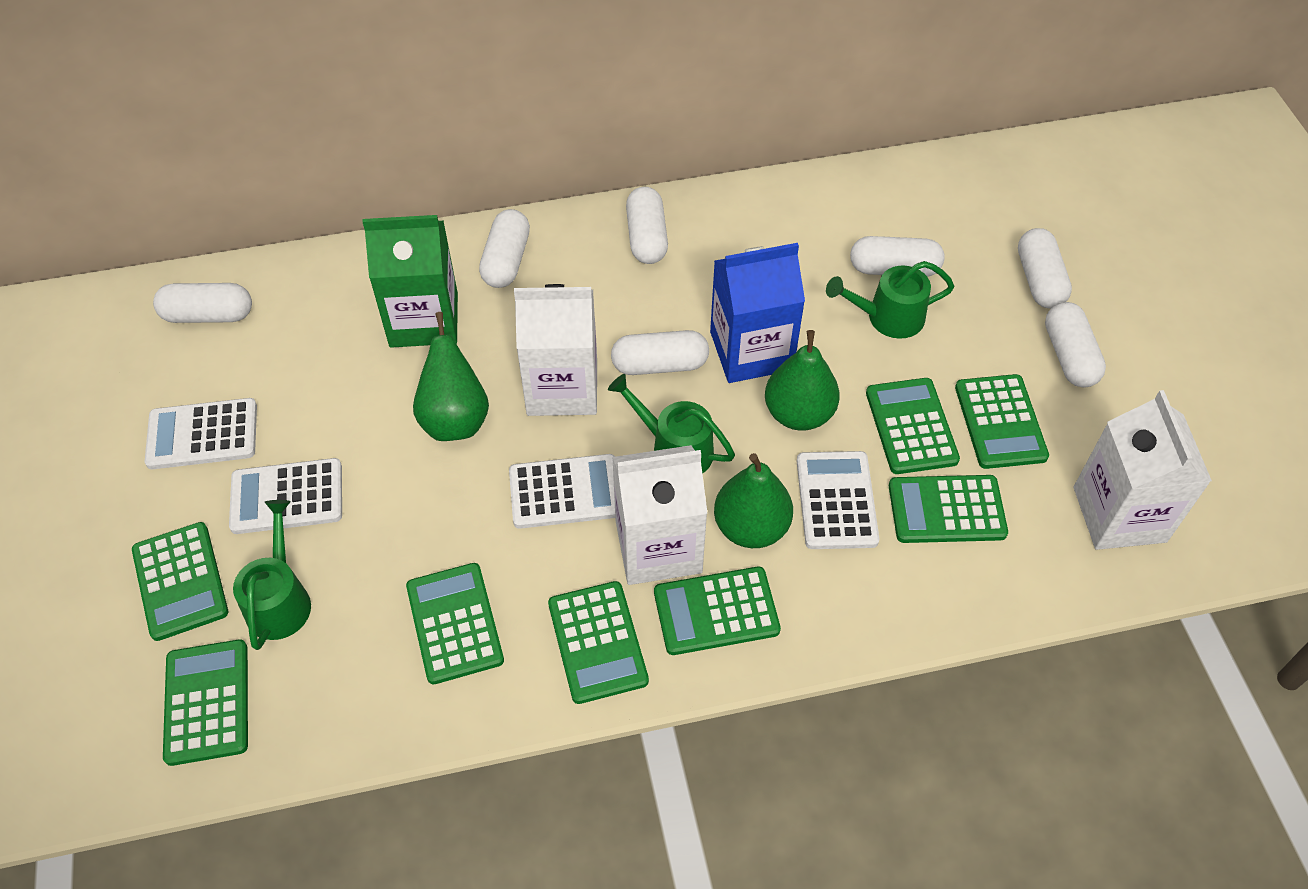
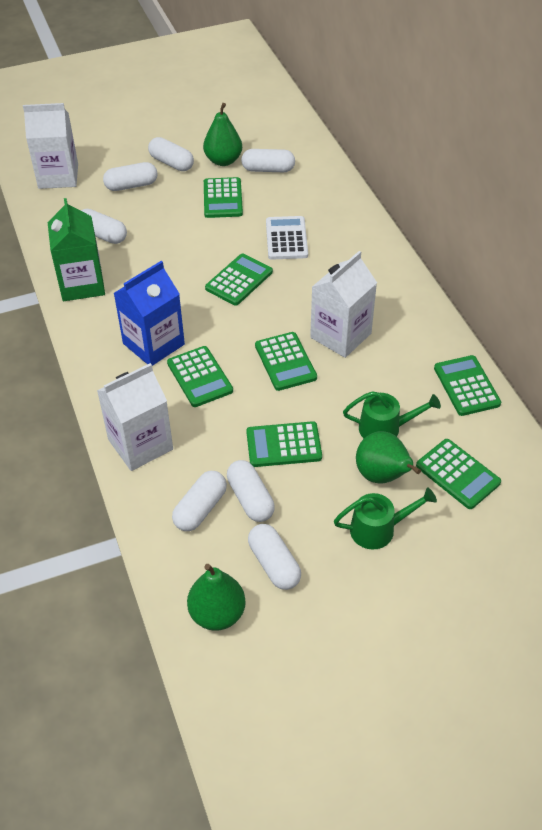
green calculator: [132,522,228,641] [163,639,248,766] [406,563,504,684] [548,581,649,704] [654,567,781,655] [866,378,960,474] [889,475,1008,543] [955,374,1049,469] = 8 -> [167,346,233,407] [204,177,243,218] [205,254,273,306] [246,421,322,467] [255,332,317,391] [416,439,501,509] [434,355,501,416] = 7
green watering can: [233,500,311,650] [608,374,735,473] [826,261,954,339] = 3 -> [334,488,437,550] [343,391,441,438] = 2
white calculator: [145,398,257,469] [229,458,342,534] [509,454,615,529] [797,451,879,549] = 4 -> [266,216,308,260] = 1

